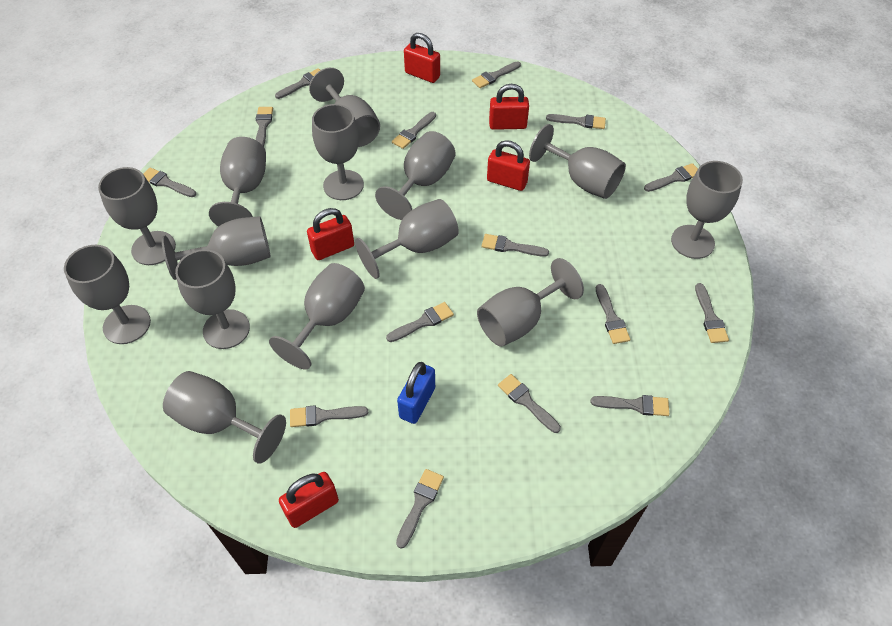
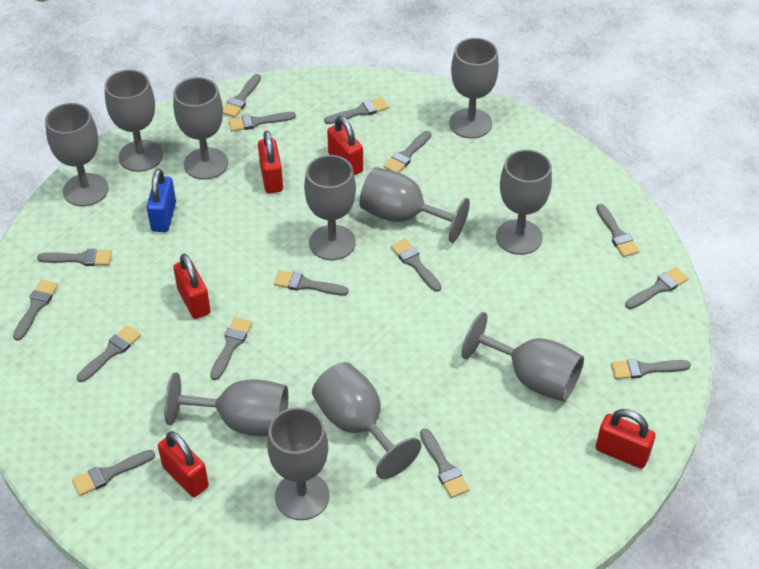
grey goblet: [64,245,151,344] [98,167,176,265] [162,216,271,280] [163,371,286,464] [175,249,250,349] [209,137,266,227] [269,263,365,369] [309,68,380,147] [312,104,364,200] [355,199,459,279] [375,131,455,220] [477,258,584,347] [529,124,626,199] [671,161,743,259] = 14 -> [45,103,108,206] [105,70,163,172] [164,373,288,436] [173,77,228,180] [267,407,329,520] [304,155,356,260] [312,362,421,479] [360,167,470,243] [449,38,499,139] [462,312,584,402] [496,149,552,255] = 11

